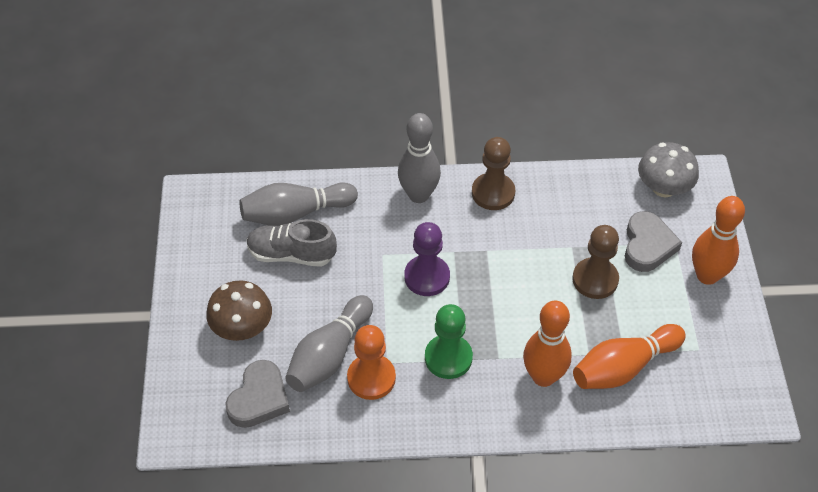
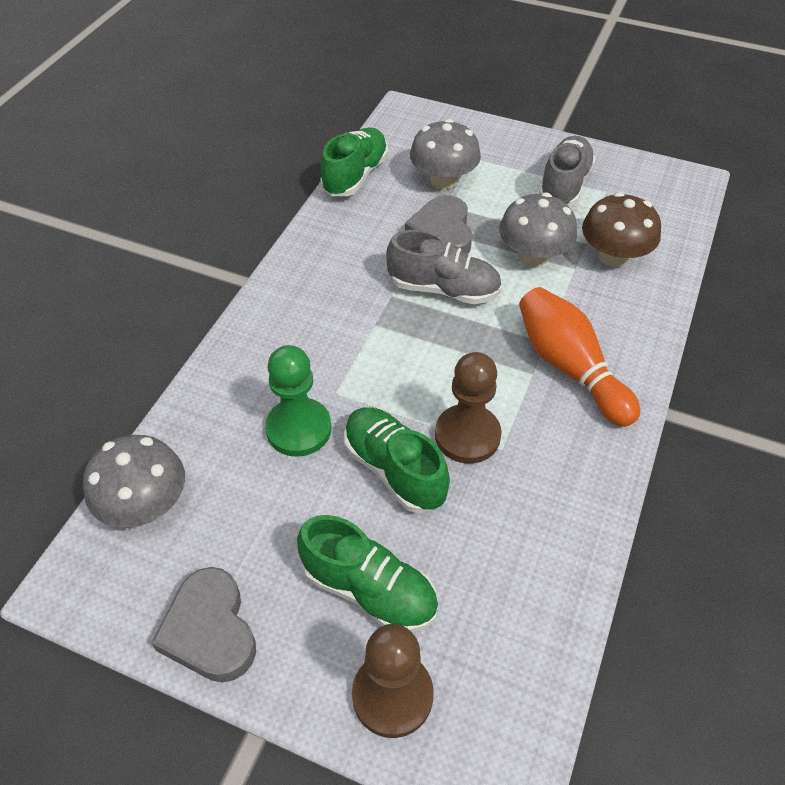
green shoe: none = 0 -> [297,515,438,632] [320,127,388,196] [344,407,450,513] = 3
grey bowling pin: [239,183,358,226] [285,295,373,392] [398,113,441,203] = 3 -> none = 0
grey mushroom: [638,142,699,197] = 1 -> [83,435,185,528] [410,119,481,189] [499,193,577,267] = 3
grey shoe: [247,219,337,267] = 1 -> [386,230,502,304] [539,136,596,207] = 2
orange bowling pin: [523,300,572,387] [573,324,685,389] [692,196,745,285] = 3 -> [519,287,640,427] = 1
orange pawn: [347,325,396,400] = 1 -> none = 0
purple pawn: [404,222,450,296] = 1 -> none = 0

